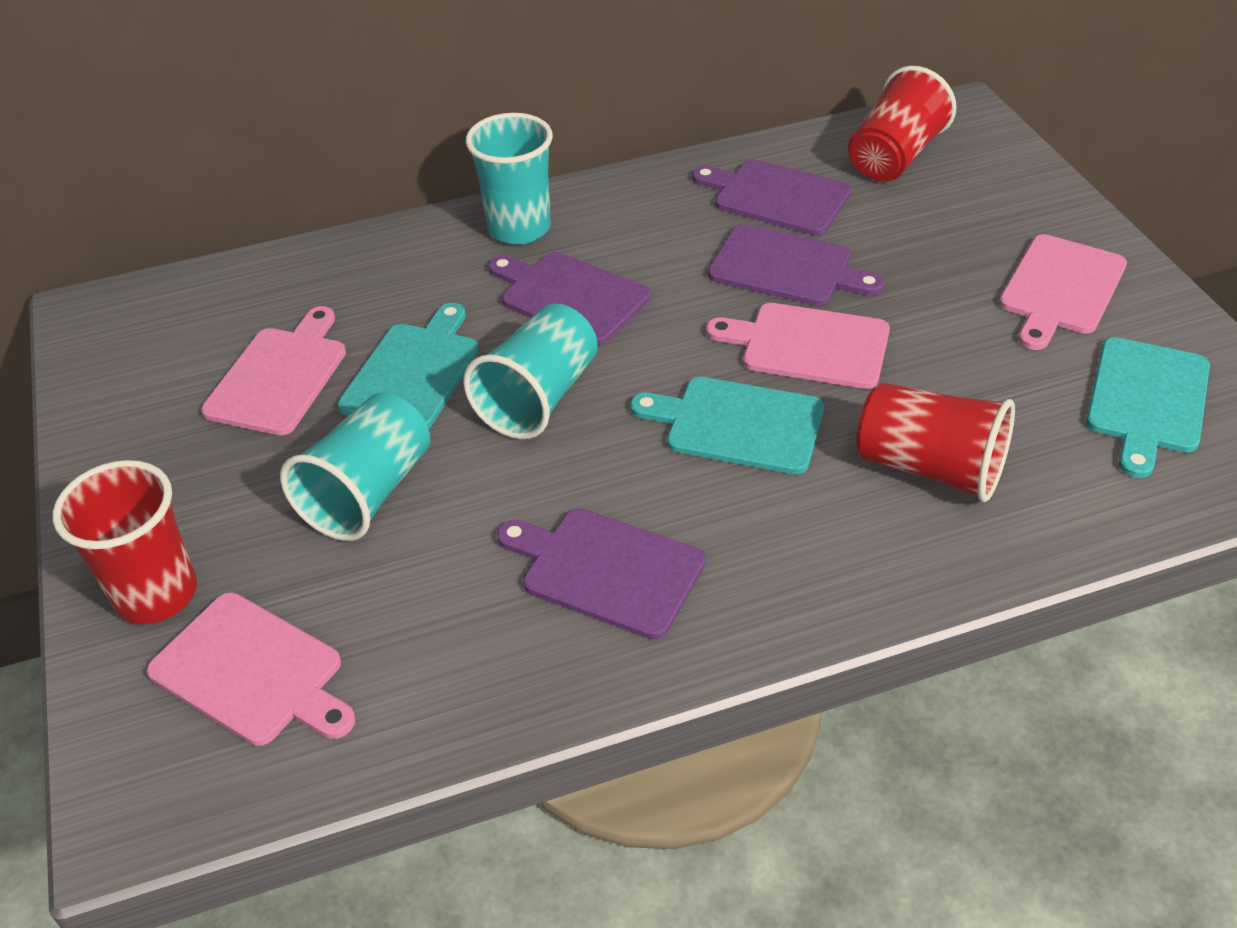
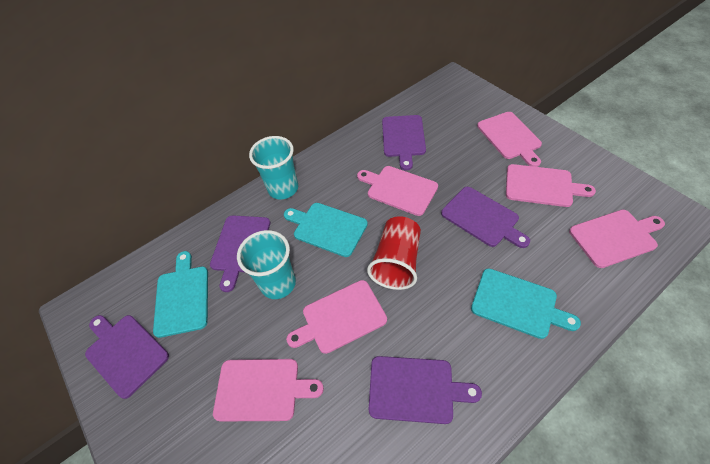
pink cutting board: [147,592,356,746] [201,306,346,435] [706,303,890,389] [999,234,1127,350] = 4 -> [213,359,324,421] [286,280,387,354] [357,166,438,216] [477,112,542,167] [506,164,596,207] [569,210,665,268] = 6
purple cutting board: [488,252,651,345] [497,508,705,639] [692,159,852,235] [708,224,884,306] = 4 -> [85,315,169,399] [210,215,270,292] [369,356,482,424] [382,115,426,171] [441,187,530,248] = 5
red cup: [52,460,197,624] [848,66,957,182] [856,383,1015,502] = 3 -> [367,217,421,290] = 1
turquoise cup: [280,393,430,541] [463,303,598,439] [466,113,553,245] = 3 -> [237,230,296,299] [249,136,298,200] = 2

